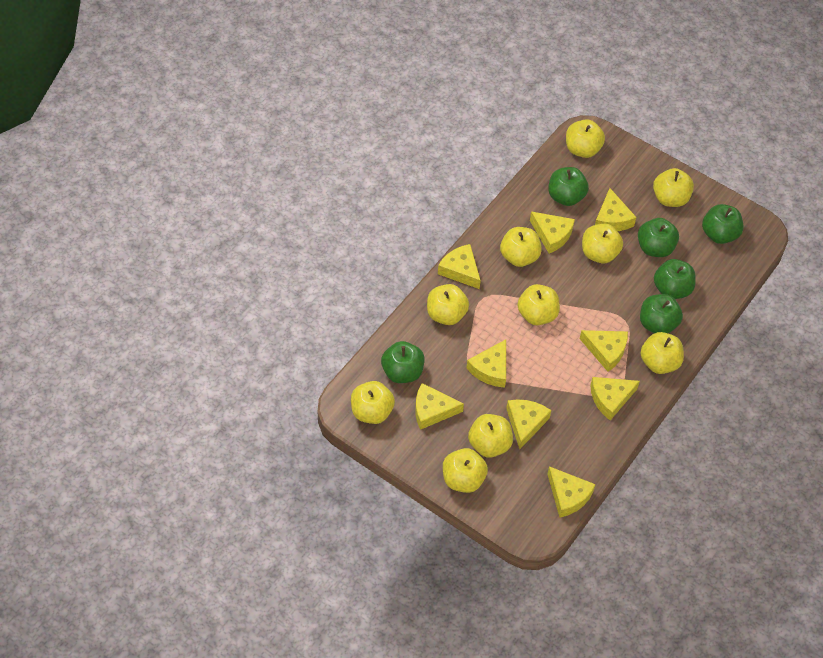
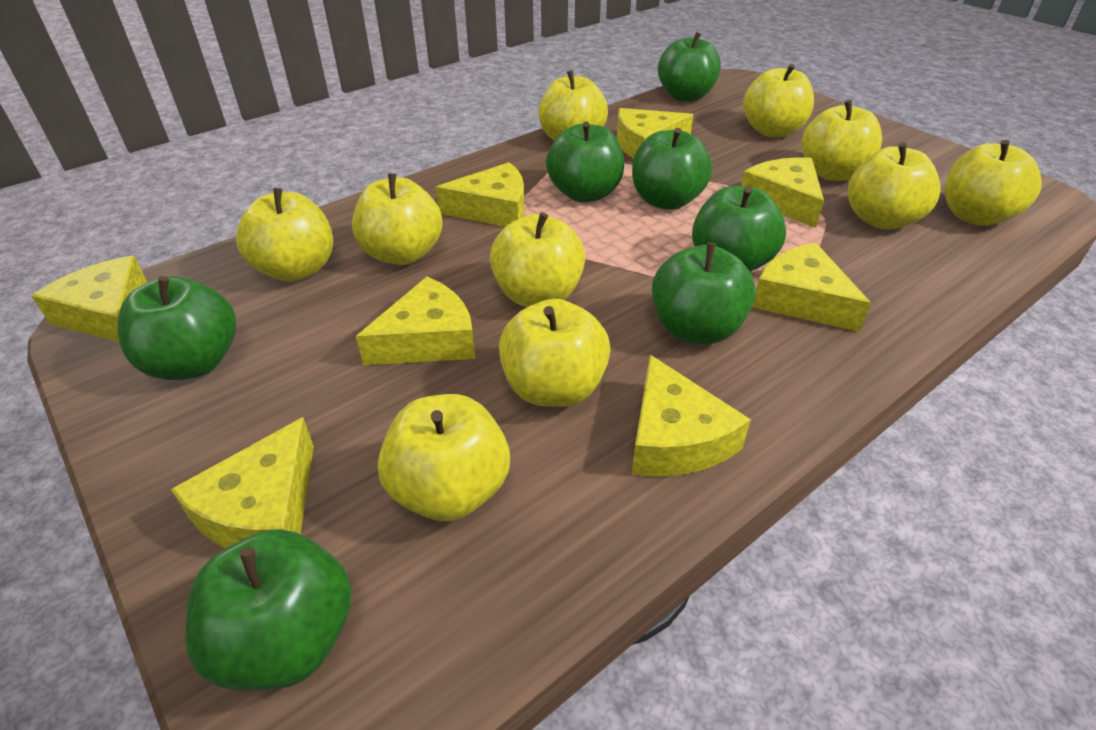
green apple: [381,341,425,383] [548,167,589,206] [638,218,679,257] [640,294,683,333] [654,259,696,299] [702,204,743,244] = 6 -> [117,276,236,380] [185,529,352,690] [546,121,624,202] [632,128,712,210] [652,243,756,344] [658,32,721,102] [692,186,786,272] = 7
yellow cheese: [415,383,464,430] [438,244,481,289] [466,339,506,388] [506,399,551,449] [530,211,575,253] [547,466,596,517] [580,330,628,372] [590,377,640,420] [595,188,636,231] = 9 -> [32,256,148,342] [170,417,314,548] [356,277,475,365] [436,162,525,227] [617,108,694,159] [632,355,751,477] [741,157,824,228] [752,243,871,332] = 8

